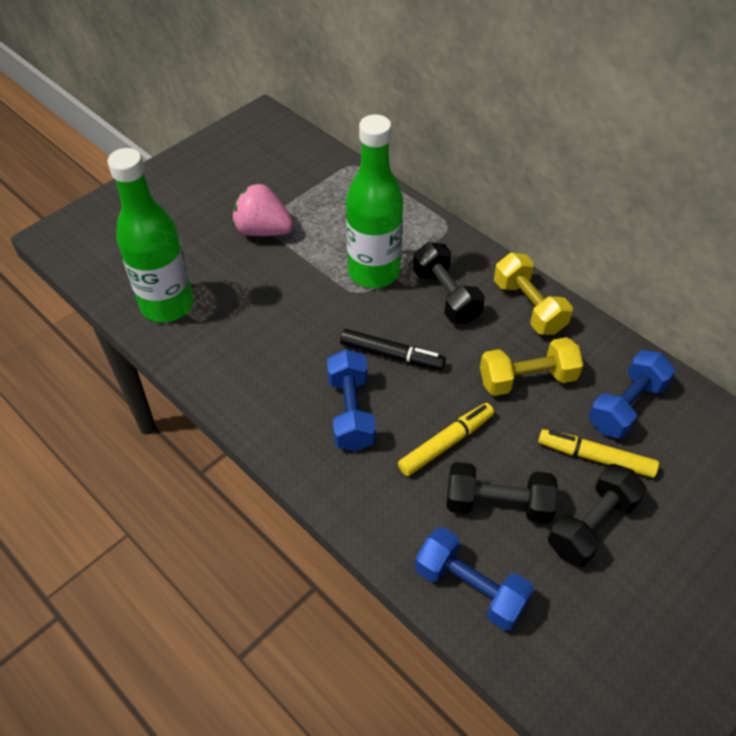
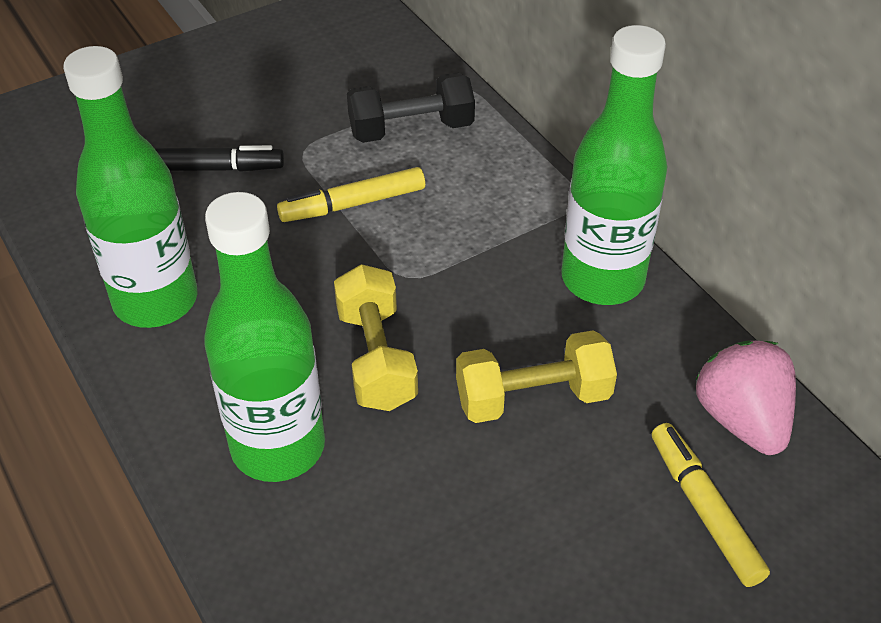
black dumbbell: [413,242,485,324] [446,462,558,524] [548,464,647,567] = 3 -> [347,73,475,143] = 1
blue dumbbell: [327,350,376,451] [415,527,534,631] [588,350,675,439] = 3 -> none = 0
green bottle: [107,148,194,322] [346,115,403,288] = 2 -> [63,46,198,328] [204,192,325,482] [561,25,667,305] = 3

